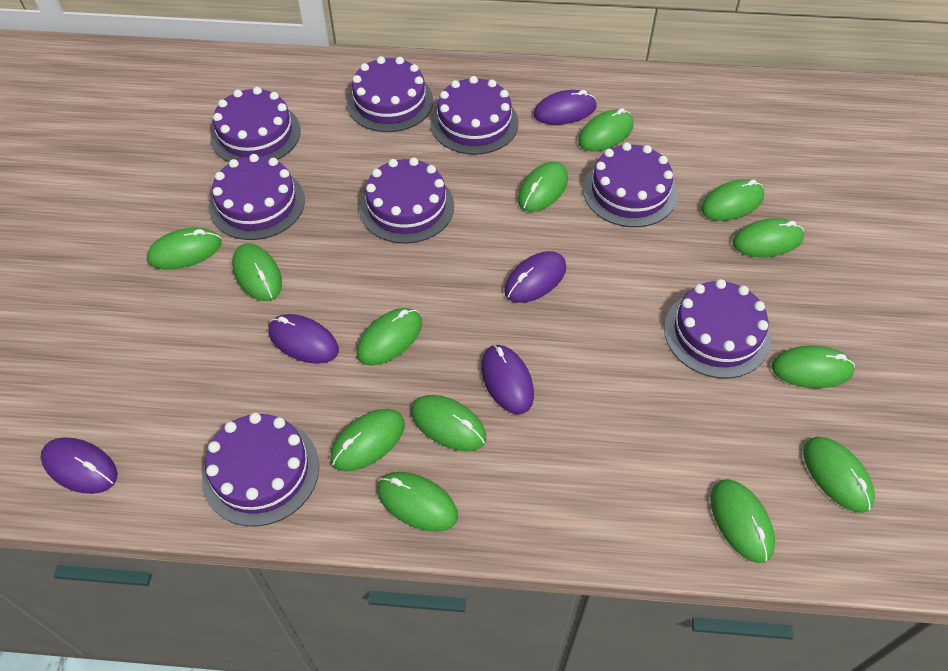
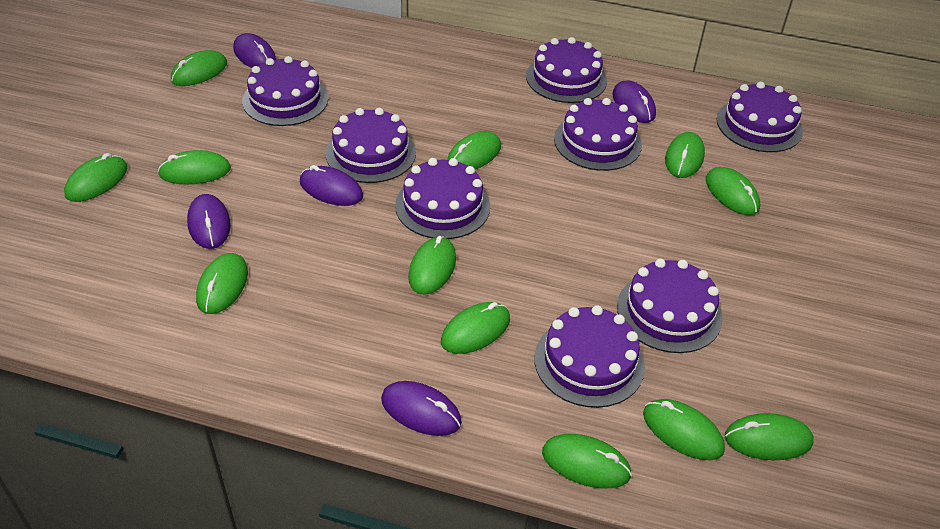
green mouse: [147,228,222,270] [232,243,282,301] [331,409,405,471] [357,308,422,366] [377,472,458,532] [411,395,486,451] [518,162,568,212] [578,108,634,151] [701,179,764,221] [710,479,775,563] [732,218,804,257] [771,345,855,388] [803,437,875,513] = 13 -> [64,153,127,202] [158,150,231,185] [171,50,227,86] [196,253,248,314] [408,236,456,295] [441,302,510,354] [447,131,501,169] [542,434,632,488] [643,399,725,460] [665,132,705,178] [706,167,760,215] [725,413,814,460] = 12

